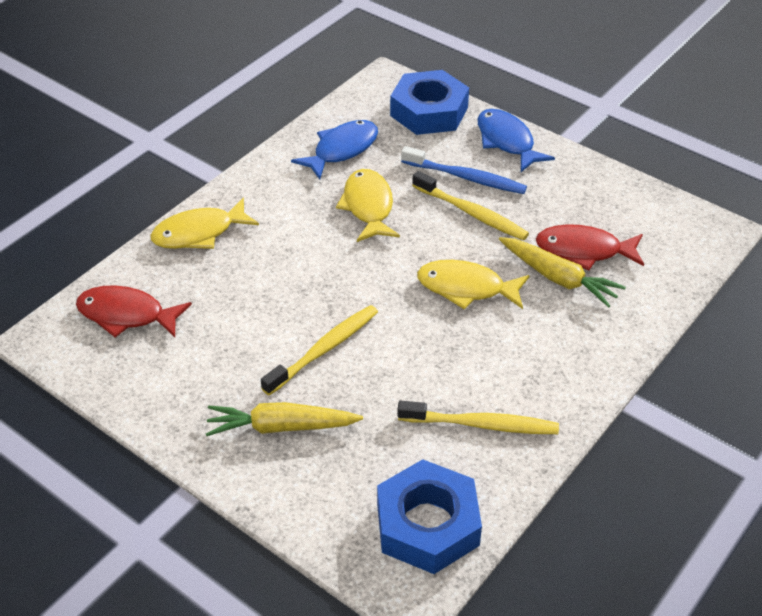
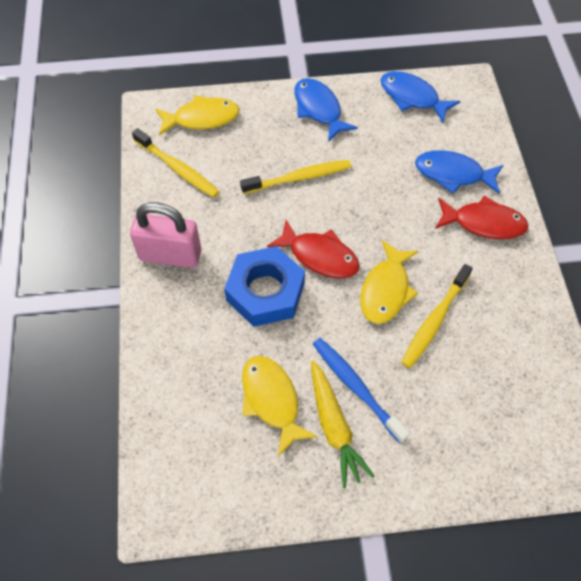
blue fish: [291,120,378,179] [477,109,555,172] = 2 -> [294,78,358,142] [381,71,461,123] [415,150,504,194] = 3
blue nut: [377,459,482,574] [390,70,469,135] = 2 -> [224,246,305,327] = 1
pink padlock: none = 0 -> [130,202,201,268] = 1
yellow carrot: [206,402,363,436] [499,237,626,308] = 2 -> [311,360,375,488] = 1

